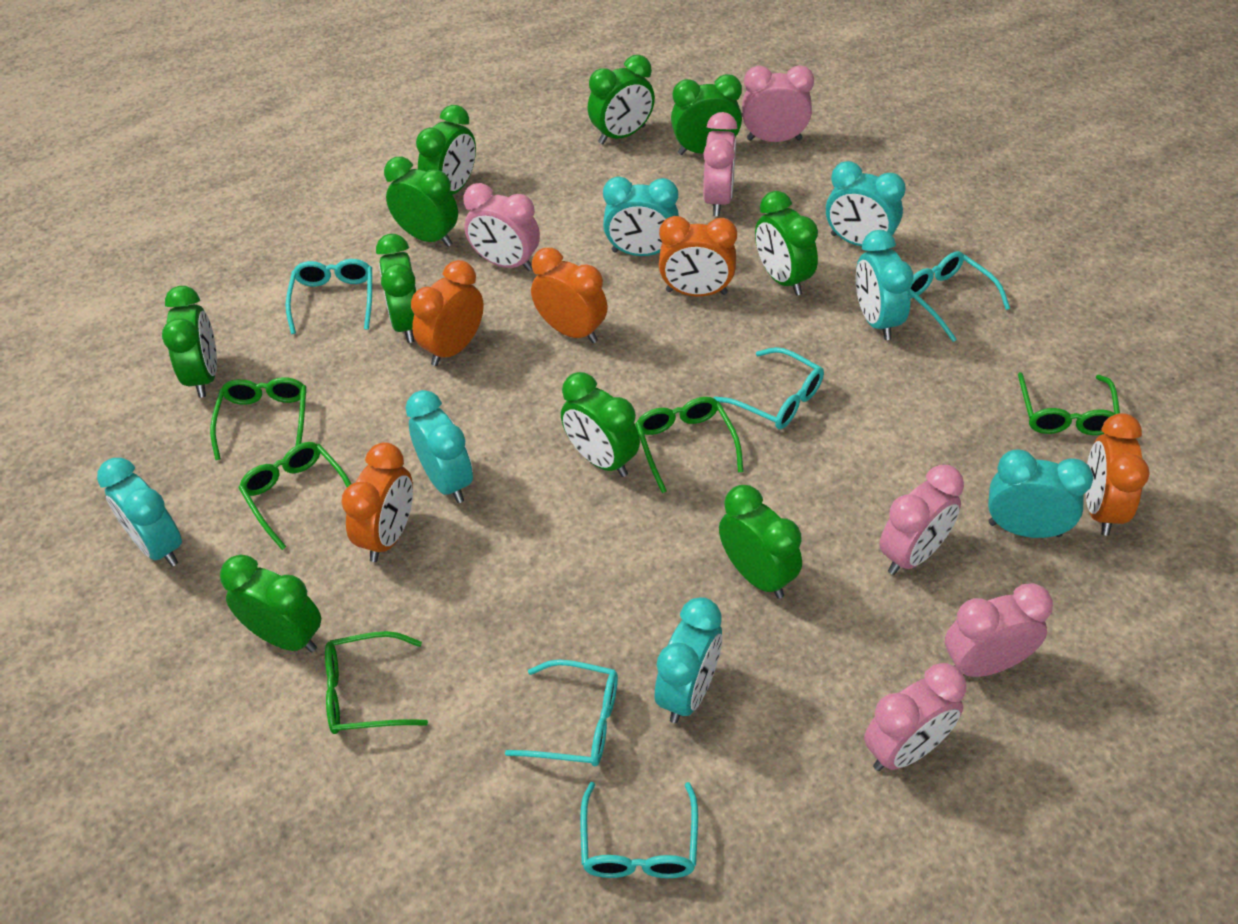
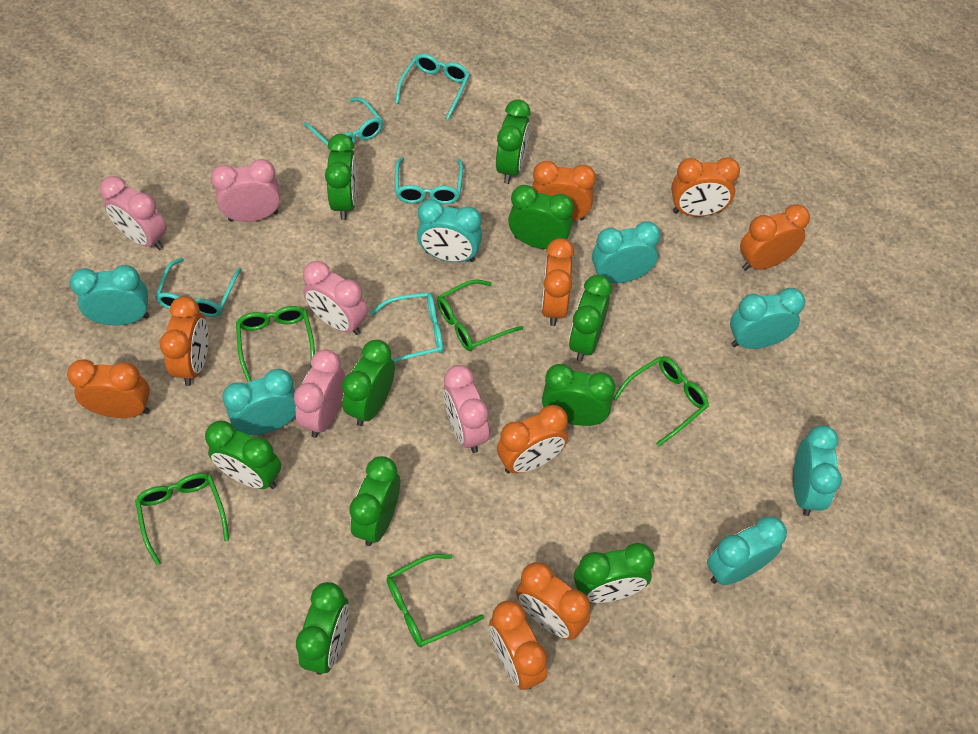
orange clock: [341,442,413,562] [411,260,484,366] [531,248,608,343] [659,216,737,296] [1085,413,1150,536] = 5 -> [67,359,150,418] [159,296,209,386] [489,600,547,690] [497,405,568,473] [516,562,590,640] [532,161,596,221] [541,238,574,326] [671,157,740,217] [740,204,810,271] = 9
pink clock: [464,183,540,271] [703,112,737,216] [742,65,814,142] [864,663,966,771] [879,465,964,575] [945,583,1053,677] = 6 -> [100,176,166,250] [211,159,280,222] [294,349,345,438] [303,261,368,335] [443,365,489,453] = 5

